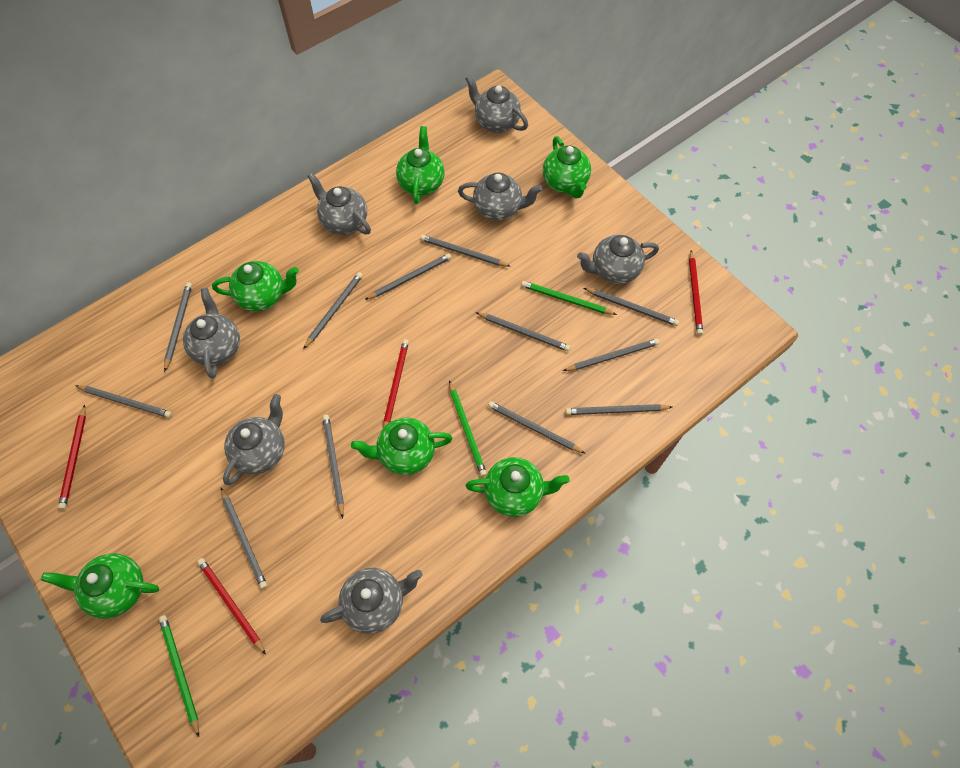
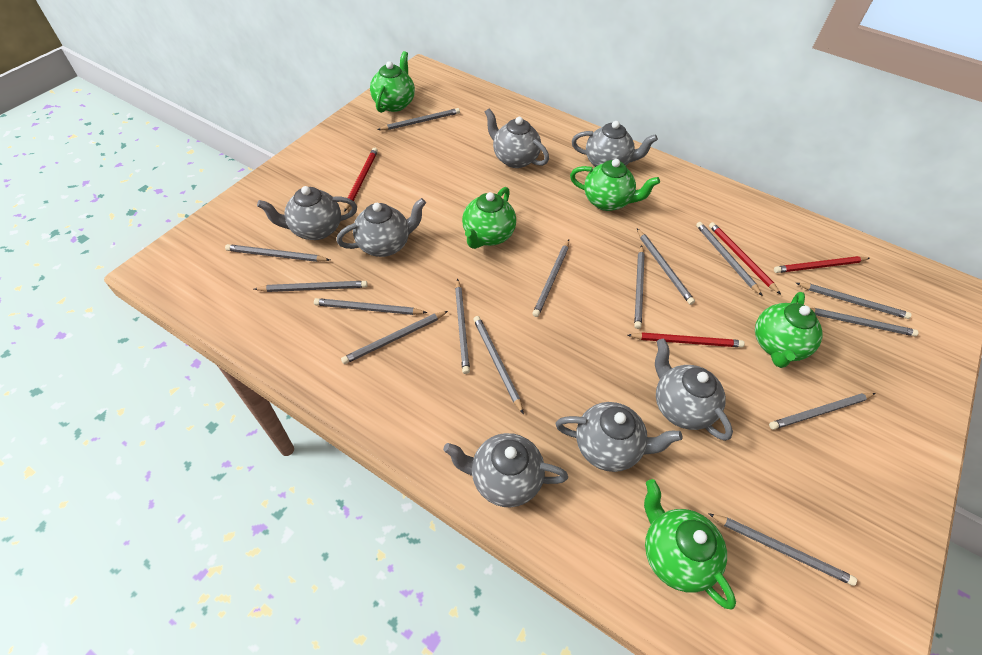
green pencil: [159,615,199,737] [449,380,487,477] [521,281,617,315] = 3 -> none = 0
green teapot: [41,553,159,619] [212,261,299,311] [351,418,453,475] [396,126,444,204] [465,457,570,517] [543,136,591,198] = 6 -> [370,51,415,113] [462,187,516,249] [570,159,660,211] [644,479,736,610] [755,292,823,368] = 5
grey pencil: [75,385,172,418] [164,282,192,372] [221,488,267,589] [303,272,363,349] [322,415,344,518] [365,253,451,300] [420,235,511,267] [476,312,571,352] [488,401,586,454] [563,339,660,371] [565,404,672,415] [584,288,679,326] = 12 -> [225,244,330,262] [254,281,368,292] [314,298,427,315] [341,311,448,364] [377,108,460,130] [455,279,470,374] [473,316,524,414] [532,240,569,317] [634,245,645,329] [637,229,695,305] [696,222,763,296] [708,513,857,586] [769,393,875,430] [796,283,912,319] [810,308,919,336] = 15

